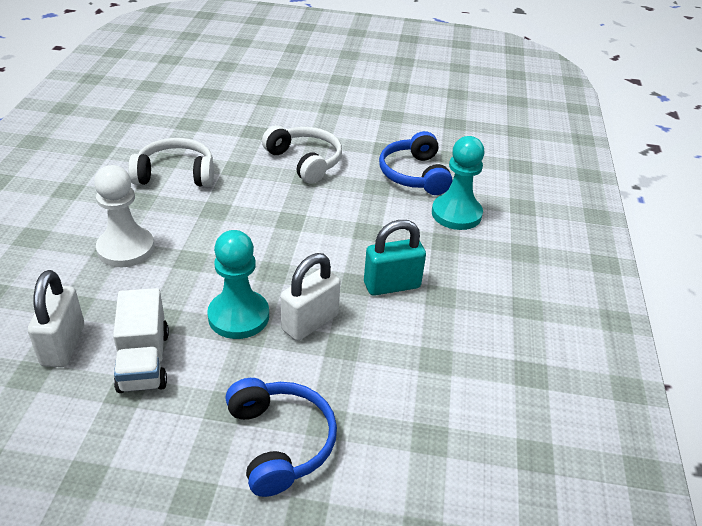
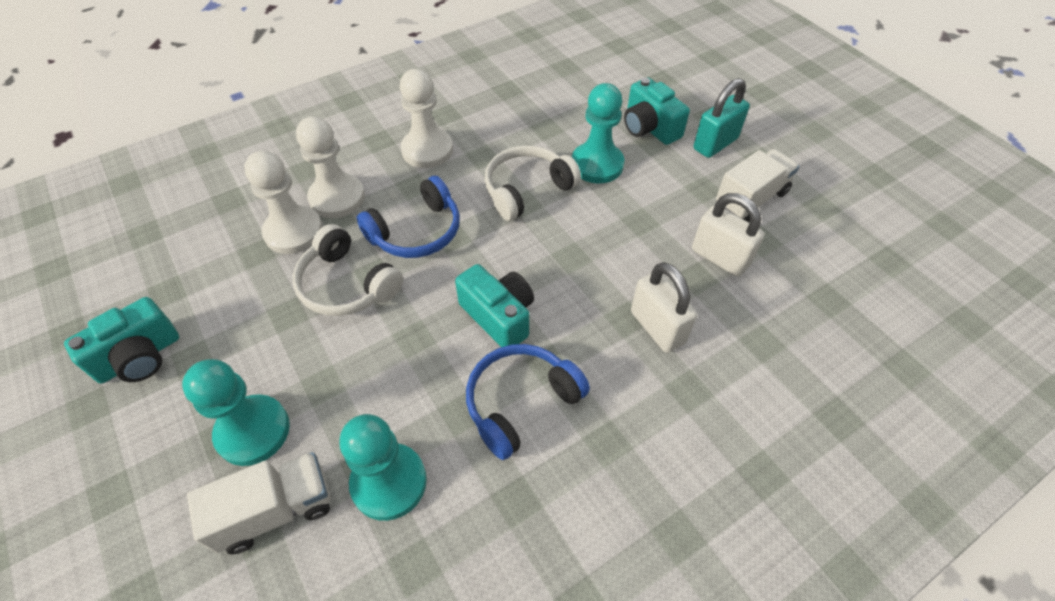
turquoise camera: none = 0 -> [64,297,179,384] [455,264,534,347] [624,77,690,145] = 3
turquoise pawn: [207,230,269,339] [432,136,485,230] = 2 -> [182,359,290,466] [340,414,427,521] [572,83,625,183] = 3
white pawn: [94,165,155,267] = 1 -> [244,151,323,254] [296,116,365,218] [400,69,453,168] = 3
white truck: [113,288,169,393] = 1 -> [187,452,330,555] [716,149,799,222] = 2

